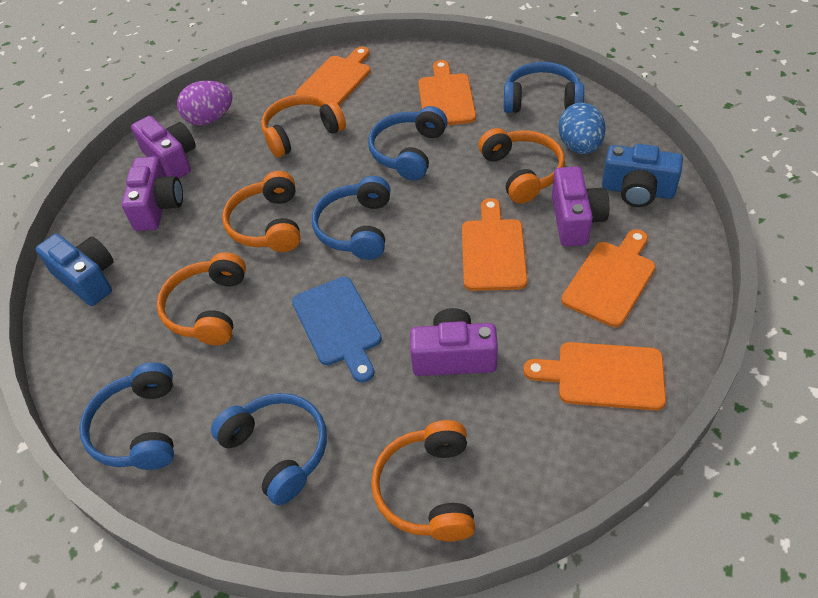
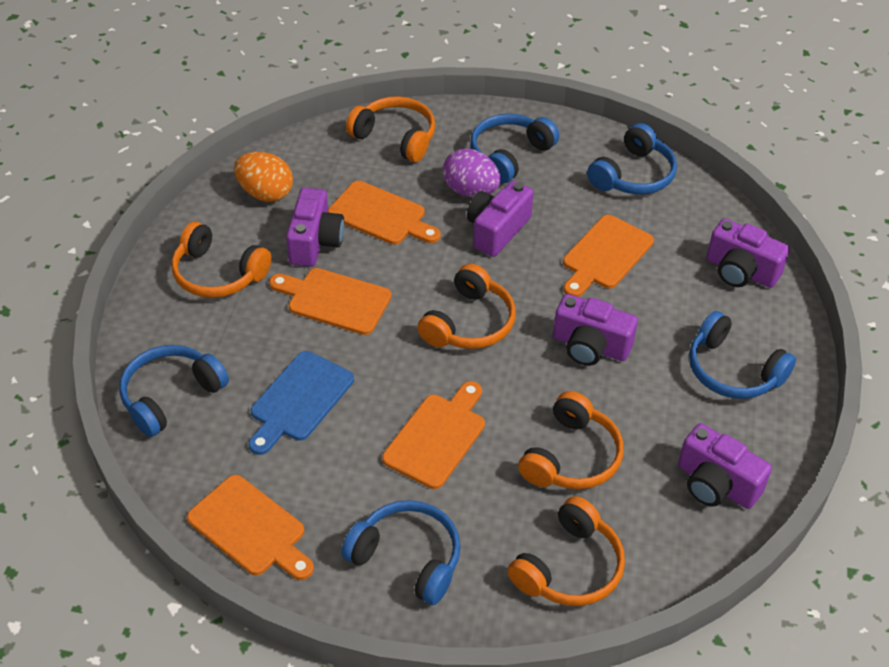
blue camera: [36,234,114,306] [602,144,683,207] = 2 -> none = 0
blue egg: [558,103,606,154] = 1 -> none = 0
orange egg: none = 0 -> [234,152,293,202] = 1
purple camera: [121,156,183,231] [131,116,196,178] [410,308,498,376] [552,166,609,246] = 4 -> [286,188,344,267] [467,181,533,257] [553,294,638,366] [678,423,772,509] [706,218,790,288] = 5

